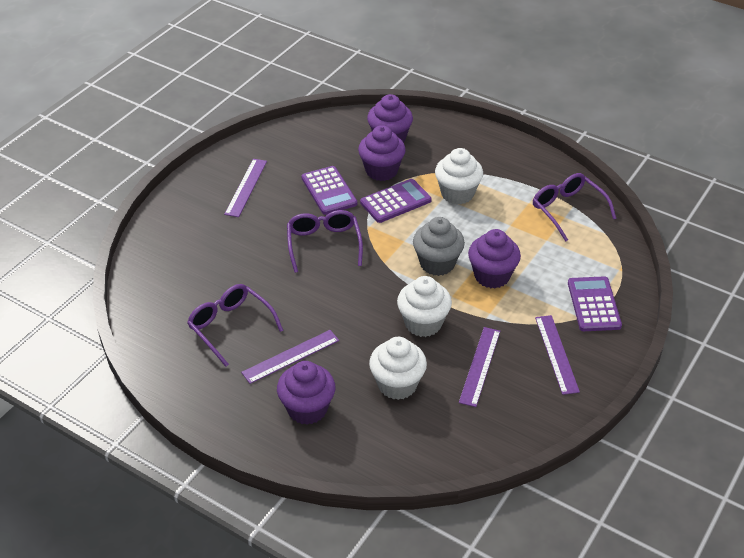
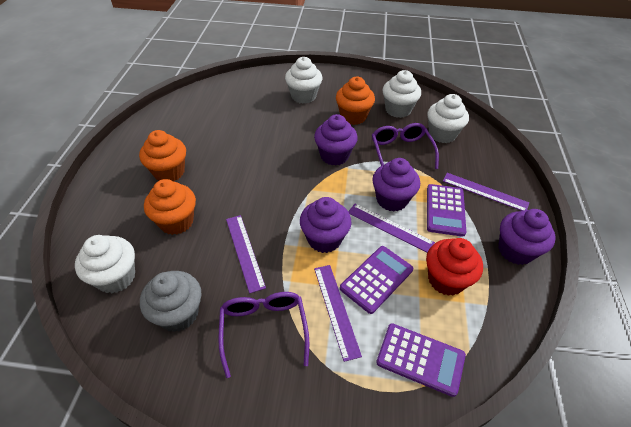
orange cupcake: none = 0 -> [139,130,186,181] [144,179,196,235] [336,77,375,125] = 3
purple glasses: [187,284,283,367] [287,210,363,273] [533,173,616,242] = 3 -> [218,292,309,378] [372,123,439,169] = 2
red cupcake: none = 0 -> [426,238,483,296] = 1
white cupcake: [369,337,427,400] [397,276,452,337] [435,148,483,204] = 3 -> [75,235,135,293] [285,57,322,104] [383,70,421,118] [427,94,469,143] = 4

